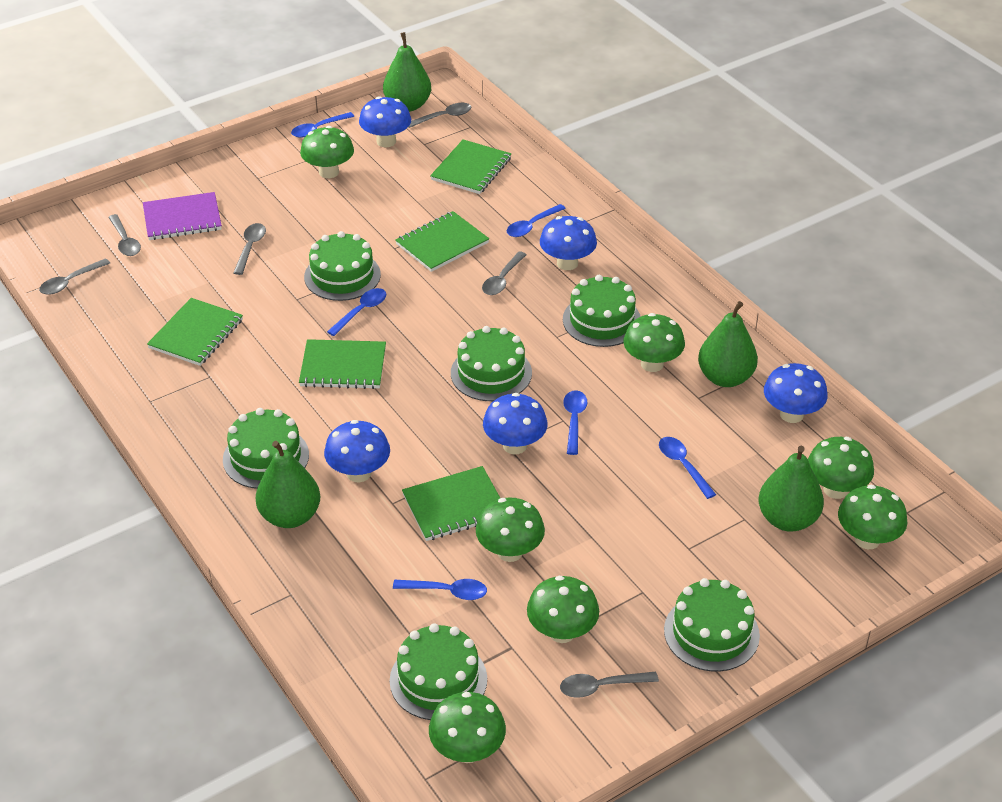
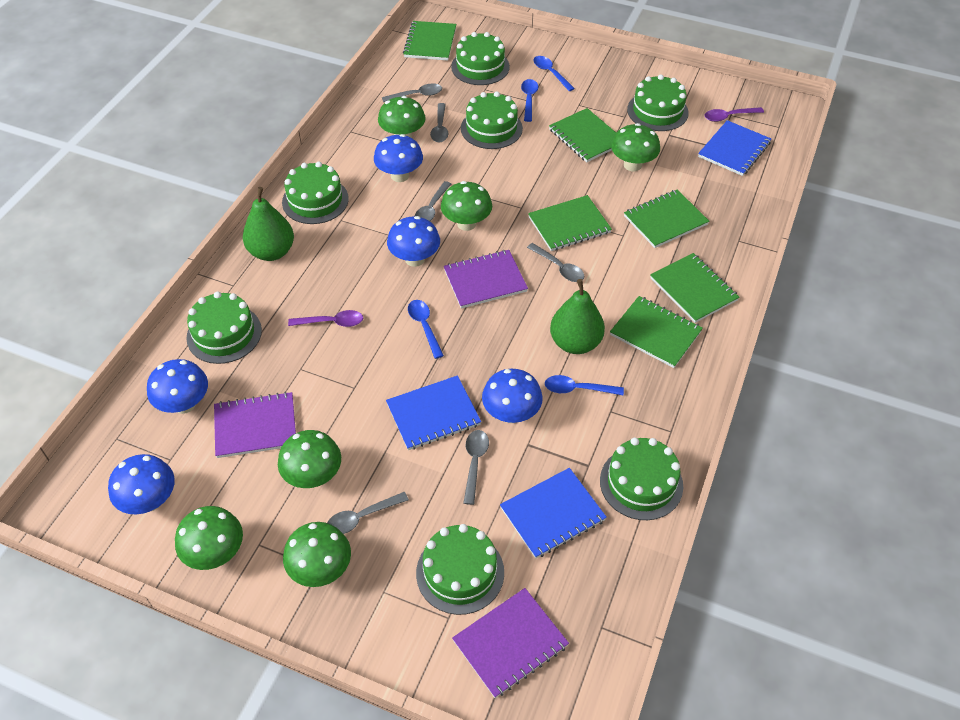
blue notebook: none = 0 -> [386,375,481,450] [500,468,607,559] [698,120,771,176] = 3
blue spoon: [291,112,354,138] [327,288,386,336] [393,579,487,600] [507,204,566,237] [563,390,588,455] [659,437,716,499] = 6 -> [408,300,444,359] [521,79,538,122] [533,56,575,91] [545,375,624,395] = 4
green cake: [223,408,309,489] [304,231,381,301] [390,623,487,720] [451,326,532,401] [563,275,641,347] [664,578,760,672] = 6 -> [186,292,262,364] [282,162,349,224] [416,524,504,615] [451,32,510,85] [461,92,523,149] [600,437,683,520] [627,74,689,131] = 7
green mushroom: [300,126,354,178] [429,692,506,763] [476,497,545,562] [527,576,599,643] [623,313,685,372] [808,437,874,499] [838,485,907,549] = 7 -> [175,506,243,570] [278,430,341,488] [283,522,351,587] [378,96,426,138] [441,181,492,231] [611,123,660,171] = 6
green notebook: [147,298,243,366] [299,339,386,389] [395,211,489,272] [402,466,500,541] [430,139,511,194] = 5 -> [403,21,456,61] [528,195,612,251] [549,108,616,162] [610,296,703,368] [624,189,709,248] [650,253,739,323] = 6
green pear: [256,441,320,528] [383,32,431,112] [698,301,758,387] [758,446,824,532] = 4 -> [243,187,294,261] [550,279,605,354] = 2
purple notebook: [143,192,222,240] = 1 -> [214,392,296,458] [444,250,528,308] [452,588,569,698] = 3
purple spoon: none = 0 -> [288,310,363,327] [704,107,764,122] = 2

